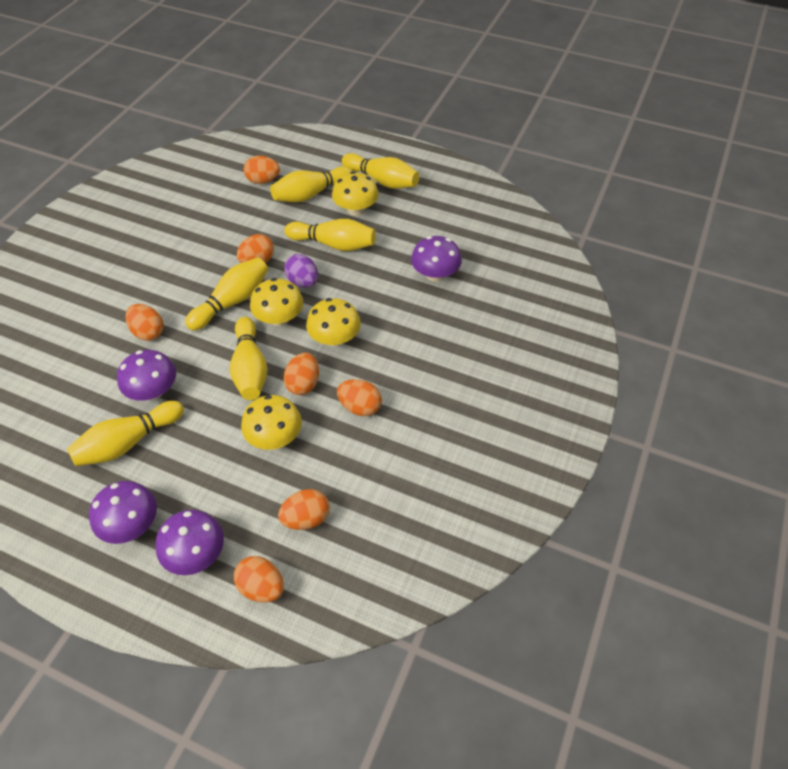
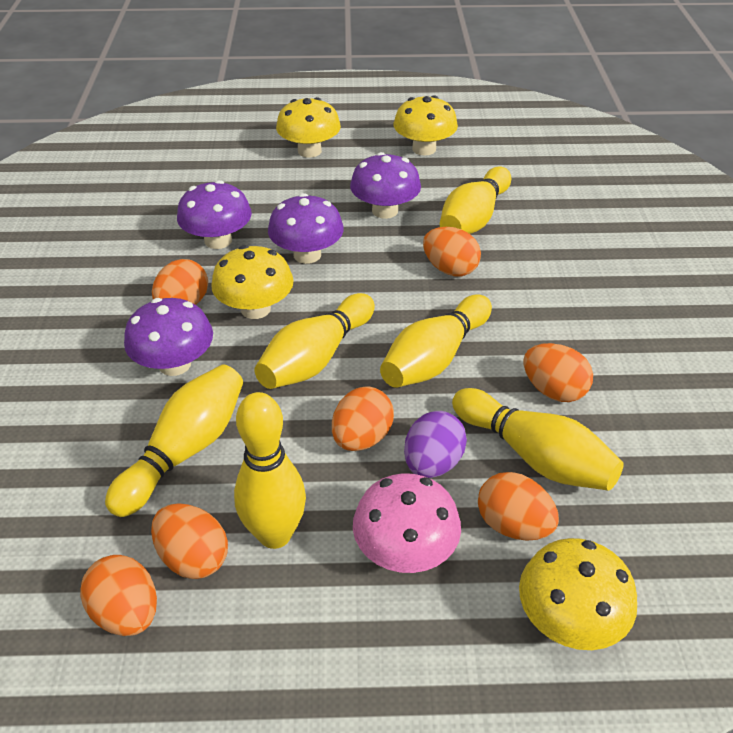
pink mushroom: none = 0 -> [353,473,461,573] = 1

